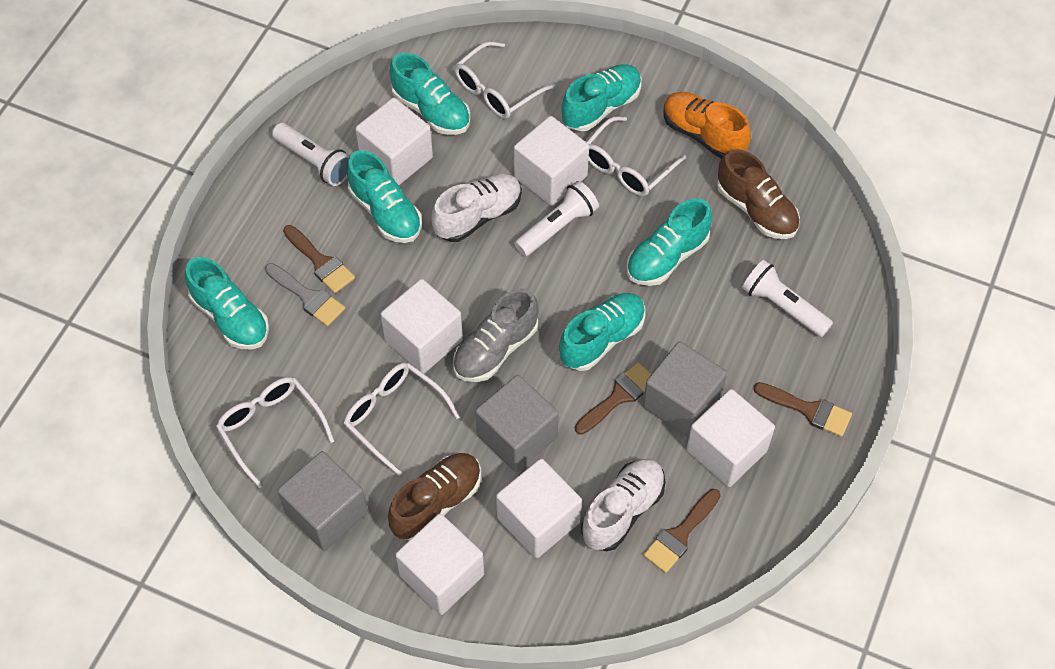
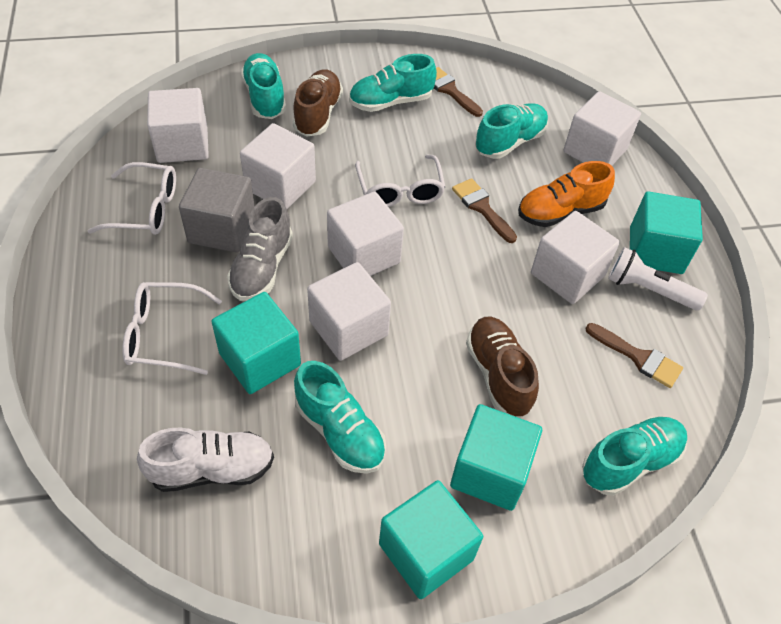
brown brush: [283,225,355,293] [575,362,652,435] [643,489,721,573] [754,382,852,437] = 4 -> [434,67,483,117] [452,178,517,243] [585,323,683,388] = 3
grey brush: [265,263,345,326] = 1 -> none = 0
grey cube: [277,451,368,551] [475,375,559,472] [643,341,727,437] = 3 -> [179,168,255,253] = 1
turquoise cube: none = 0 -> [211,292,301,394] [379,480,483,599] [450,404,542,511] [630,191,703,274] = 4
turquoise shoe: [185,257,269,349] [347,150,422,243] [389,52,470,135] [559,293,645,371] [561,64,641,131] [627,198,712,286] = 6 -> [241,53,286,119] [294,361,386,474] [349,54,437,112] [475,103,548,159] [582,417,687,496] = 5
white flashlight: [272,123,350,186] [514,181,599,256] [742,260,833,337] = 3 -> [608,247,708,311] = 1
white glasses: [216,377,334,488] [344,363,460,476] [454,41,555,119] [587,116,686,196] = 4 -> [88,162,176,235] [122,282,222,375] [355,155,445,207] = 3
white shoe: [431,174,522,242] [582,459,666,551] = 2 -> [137,427,274,492] = 1

